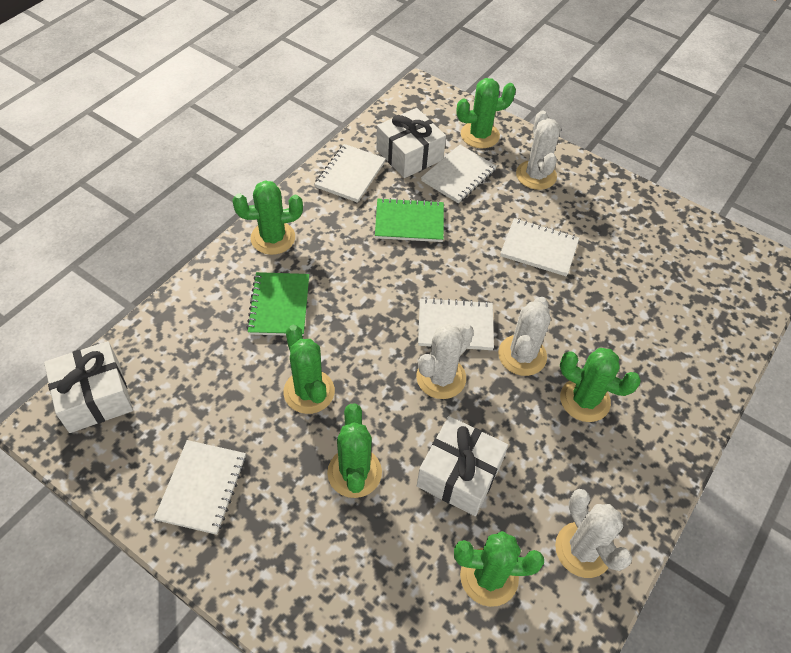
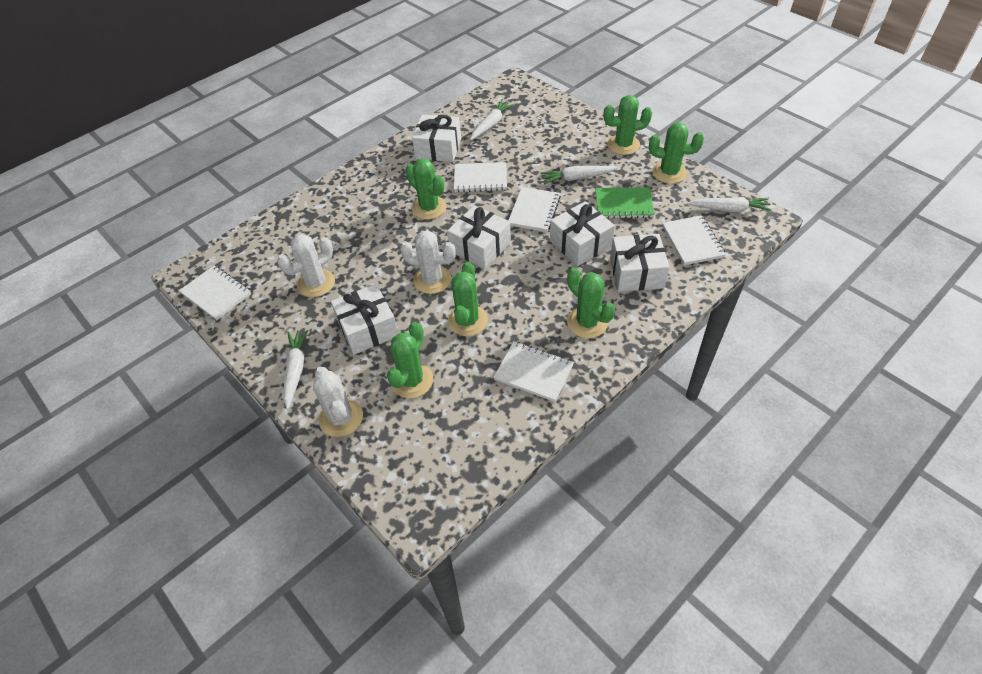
green notebook: [246,272,309,336] [375,198,444,242] = 2 -> [595,187,654,219] = 1
white cactus: [416,323,474,399] [498,297,550,376] [516,110,561,190] [555,489,632,578] = 4 -> [277,234,335,297] [313,367,363,437] [400,230,456,294] = 3
white carrot: none = 0 -> [284,330,309,409] [470,100,515,140] [541,166,617,184] [687,197,772,212] = 4
white gift: [44,341,133,433] [376,108,446,178] [417,416,508,516] = 3 -> [331,284,398,355] [412,114,461,162] [447,205,511,269] [550,201,615,266] [610,234,670,292] = 5

